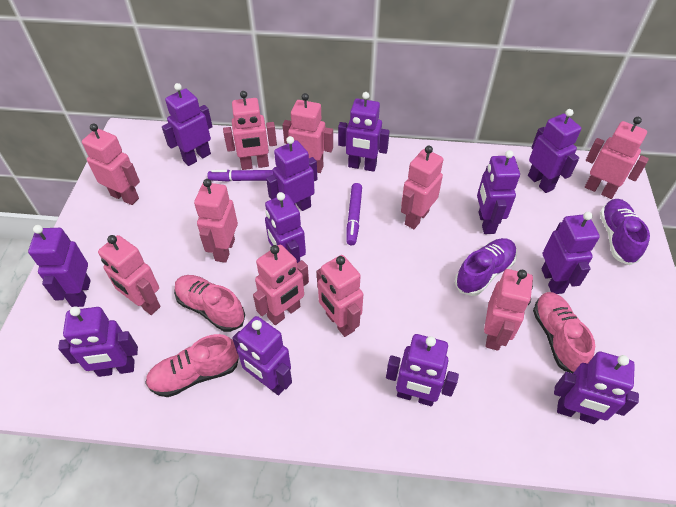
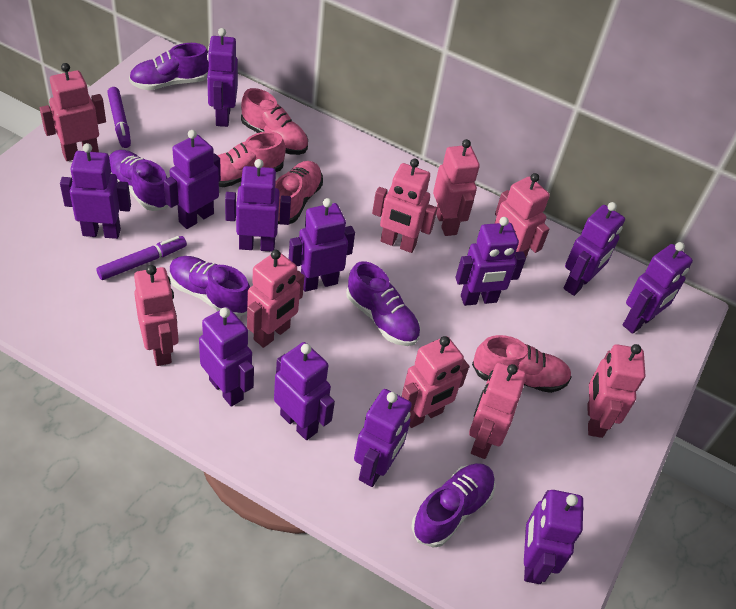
pink robot: [82,124,140,205] [98,235,160,315] [194,179,238,263] [223,91,277,170] [253,245,309,325] [283,93,333,173] [317,255,363,337] [401,146,443,229] [484,269,533,351] [585,117,649,199] = 10 -> [40,63,106,161] [134,265,179,366] [247,250,304,348] [372,159,437,253] [401,336,469,428] [433,139,480,236] [469,363,527,459] [494,173,550,257] [587,344,645,438] = 9
pink shoe: [145,334,239,397] [174,275,245,332] [533,292,595,373] = 3 -> [217,132,286,187] [241,88,308,155] [275,161,323,224] [472,335,572,393] = 4
purple shoe: [455,238,517,296] [600,199,650,265] = 2 -> [109,150,168,211] [129,43,209,90] [169,256,250,317] [346,261,421,346] [411,463,495,548] = 5

